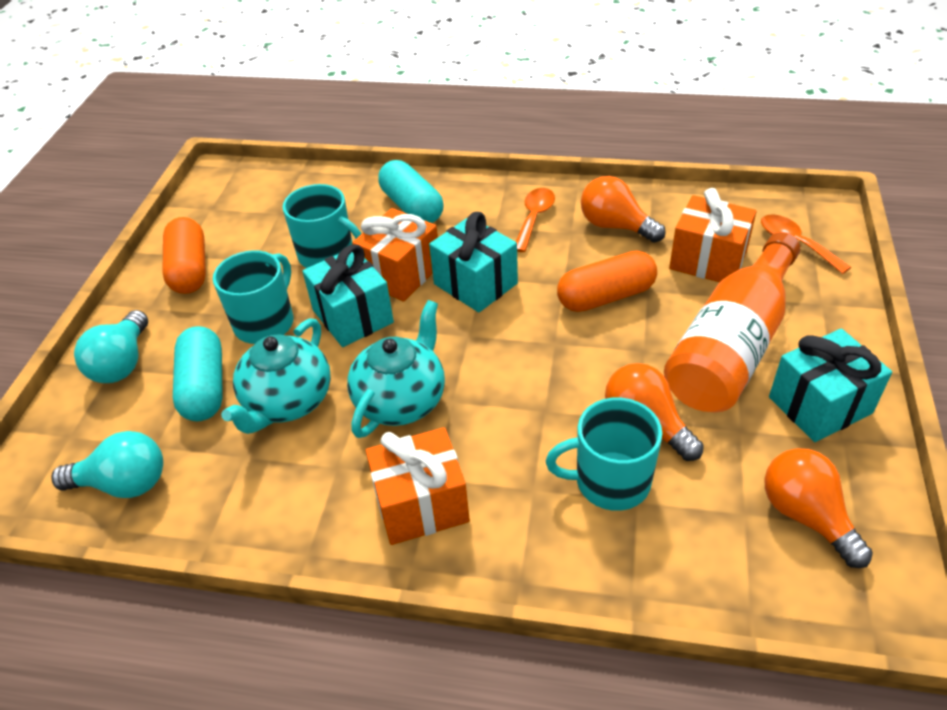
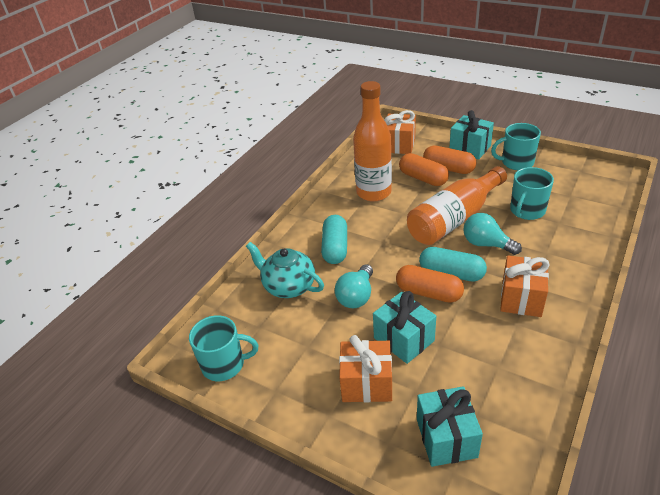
orange bottle: [664,232,800,412] = 1 -> [353,81,392,202] [407,166,507,245] = 2
orange capsule: [162,217,206,294] [557,251,657,312] = 2 -> [396,265,464,303] [399,153,449,186] [423,145,476,174] = 3
orange light bulb: [581,176,666,243] [605,363,704,461] [764,448,873,568] = 3 -> none = 0
orange spoon: [516,188,555,252] [761,215,851,274] = 2 -> none = 0
turquoise teapot: [221,318,331,434] [347,300,445,438] = 2 -> [246,242,324,298] = 1

